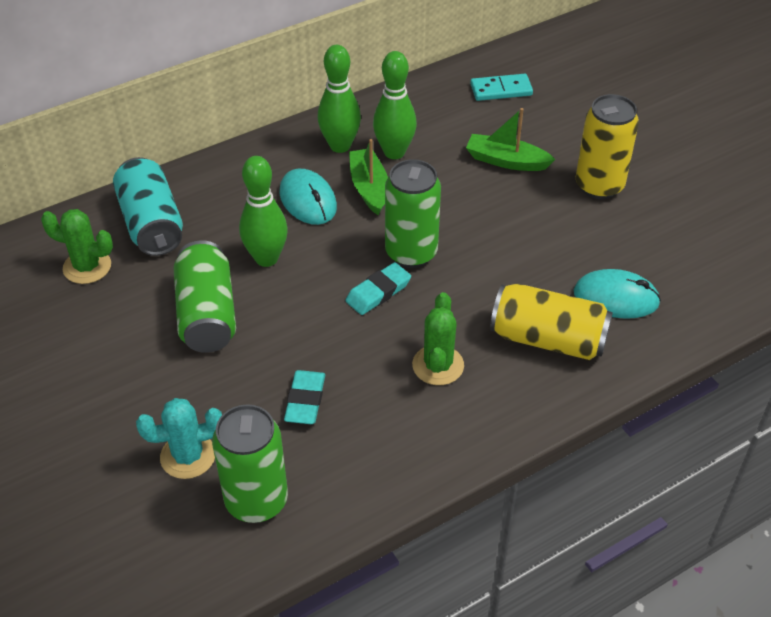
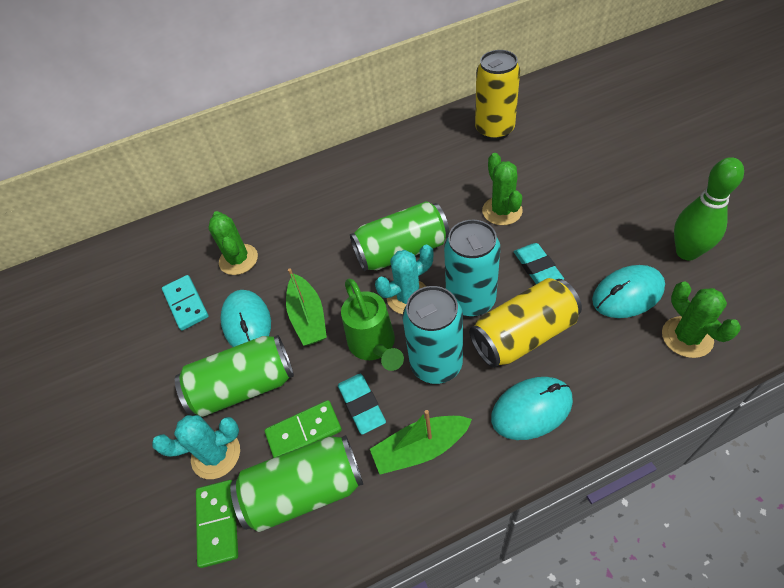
green bowling pin: [239,156,288,267] [317,45,361,153] [373,51,417,159] = 3 -> [674,157,744,261] = 1
green cactus: [41,209,113,284] [412,292,464,385] = 2 -> [208,211,258,275] [482,153,523,225] [662,282,741,358] = 3
green domino: none = 0 -> [196,480,238,568] [265,400,342,458] = 2
green watering can: none = 0 -> [341,279,404,371] = 1
turquoise cactus: [136,398,222,479] = 1 -> [152,415,240,479] [375,245,433,314] = 2
turquoise can: [113,157,183,256] = 1 -> [403,286,463,384] [444,220,501,317] = 2
turquoise mouse: [280,169,337,225] [574,269,661,319] = 2 -> [220,290,271,347] [491,377,573,440] [592,265,665,318] = 3

